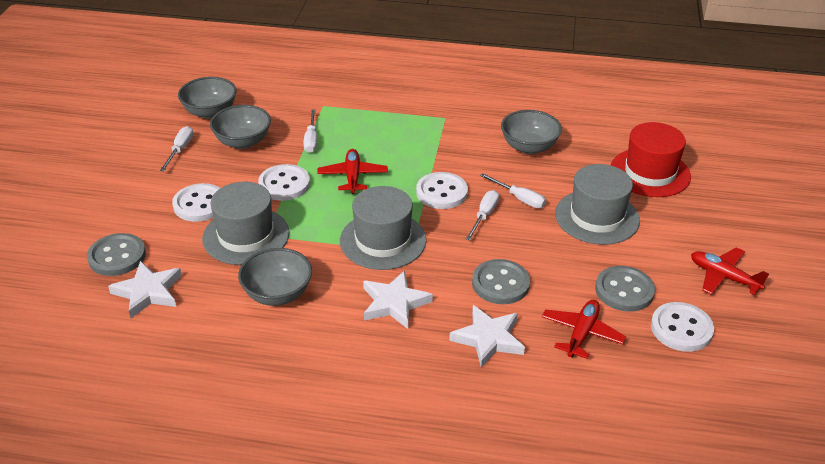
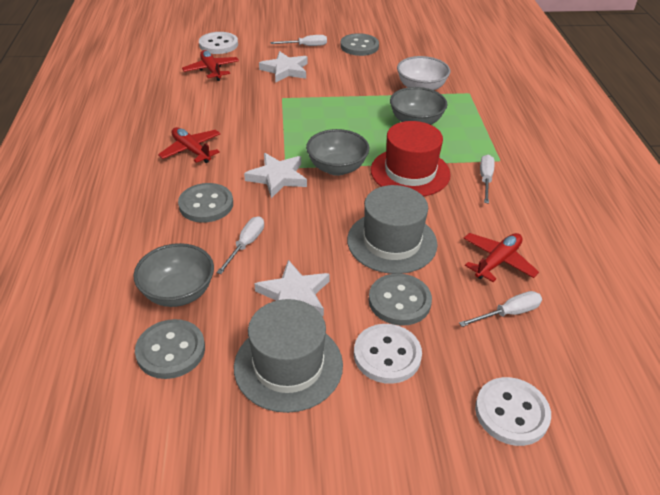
grey bowl: [178,77,236,119] [210,105,271,149] [238,248,312,306] [501,110,562,154] = 4 -> [133,243,214,307] [306,129,369,176] [390,87,447,125] = 3
grey button: [87,233,146,276] [472,259,530,304] [595,266,655,312] = 3 -> [135,319,205,379] [178,183,233,223] [340,33,379,56] [369,273,432,326] = 4
grey hat: [202,182,289,265] [340,186,426,270] [555,164,640,245] = 3 -> [234,299,343,413] [347,185,438,274] = 2
white bowl: none = 0 -> [397,56,450,90] = 1
white button: [172,183,220,222] [258,164,310,201] [416,172,468,209] [651,302,714,352] = 4 -> [199,32,238,54] [354,324,422,384] [475,377,551,446] = 3

